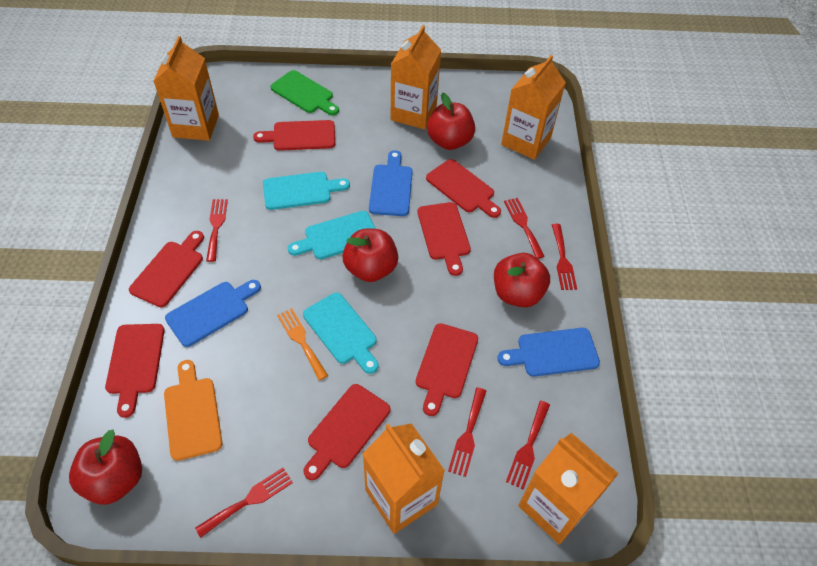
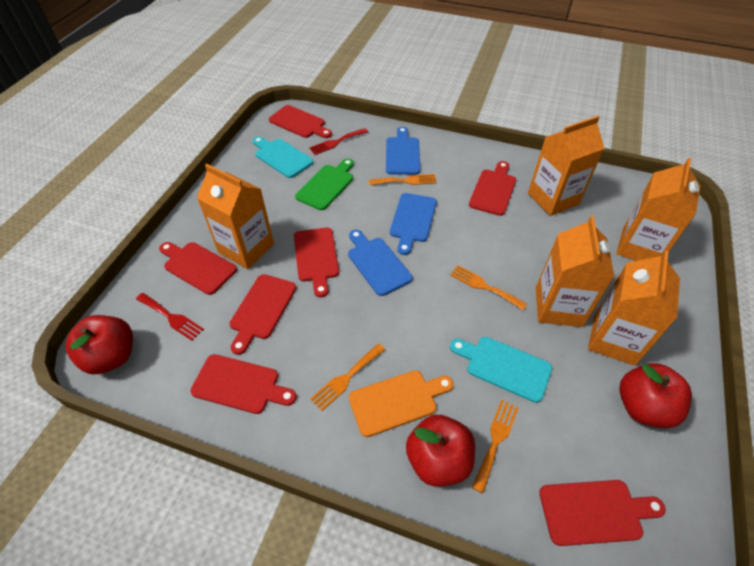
orange fork: [277,308,328,380] = 1 -> [310,344,385,411] [369,174,437,185] [450,265,527,310] [472,400,519,493] = 4
red apple: [69,429,142,505] [342,228,398,282] [427,93,475,150] [494,253,550,307] = 4 -> [66,315,133,374] [406,415,475,486] [619,363,692,428] = 3
red fork: [195,468,293,538] [206,199,228,262] [448,387,486,477] [504,198,545,259] [506,401,550,490] [552,224,577,290] = 6 -> [136,293,204,341] [309,128,368,155] = 2
turquoise cutting board: [263,172,350,210] [288,211,376,259] [303,293,378,374] = 3 -> [253,136,313,178] [450,337,552,403] = 2

